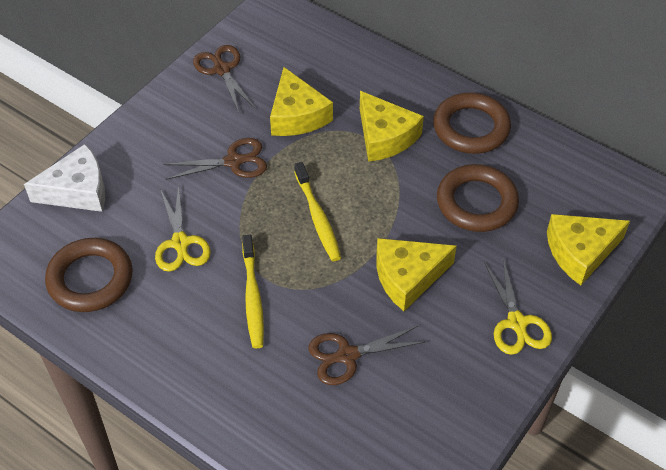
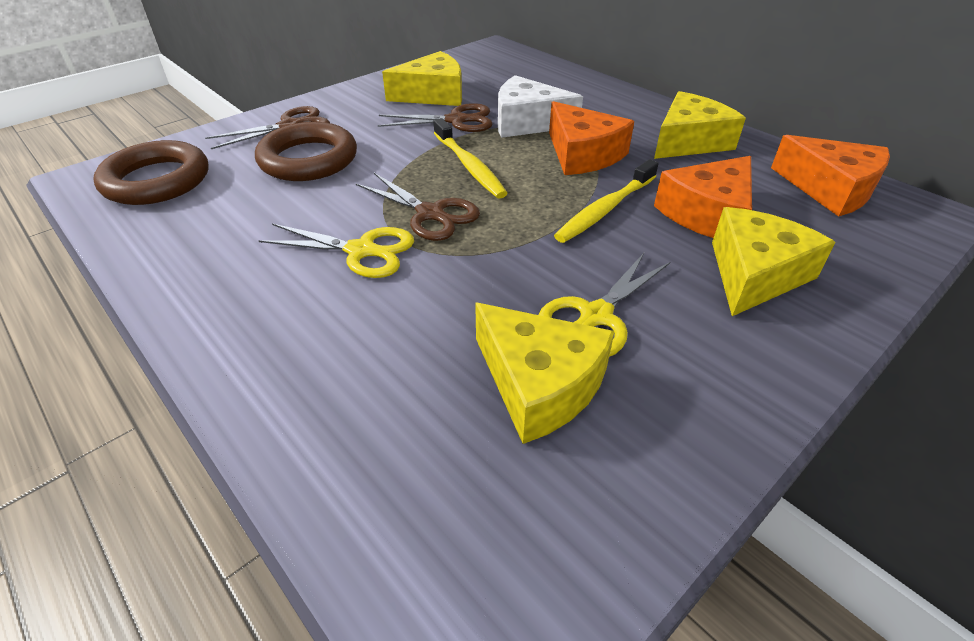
brown ring: [45,238,133,312] [433,93,511,154] [437,164,519,232] = 3 -> [93,140,209,205] [255,122,357,181] = 2
orange cheese: none = 0 -> [549,101,634,175] [654,156,752,238] [771,135,890,217] = 3

